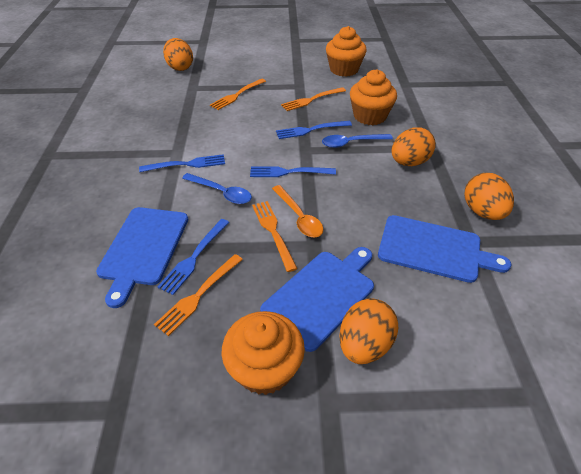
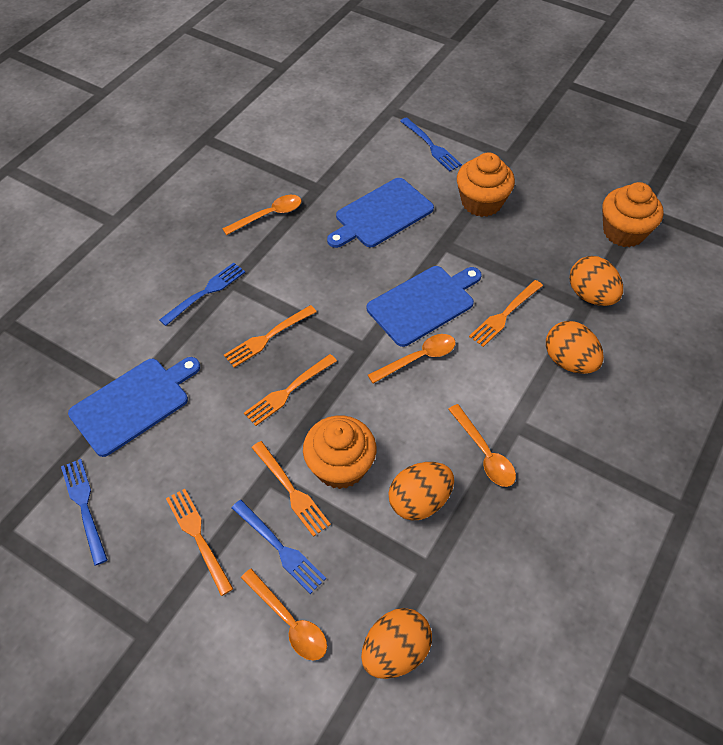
blue spoon: [182,173,252,204] [322,134,393,148] = 2 -> none = 0
orange fork: [154,254,243,336] [210,79,266,110] [252,201,298,272] [281,87,346,111] = 4 -> [166,489,233,596] [224,305,317,368] [244,354,337,426] [251,441,331,537] [469,280,543,347] = 5
orange spoon: [272,185,323,237] = 1 -> [222,195,302,235] [241,569,327,660] [368,334,456,384] [448,404,516,487] = 4

